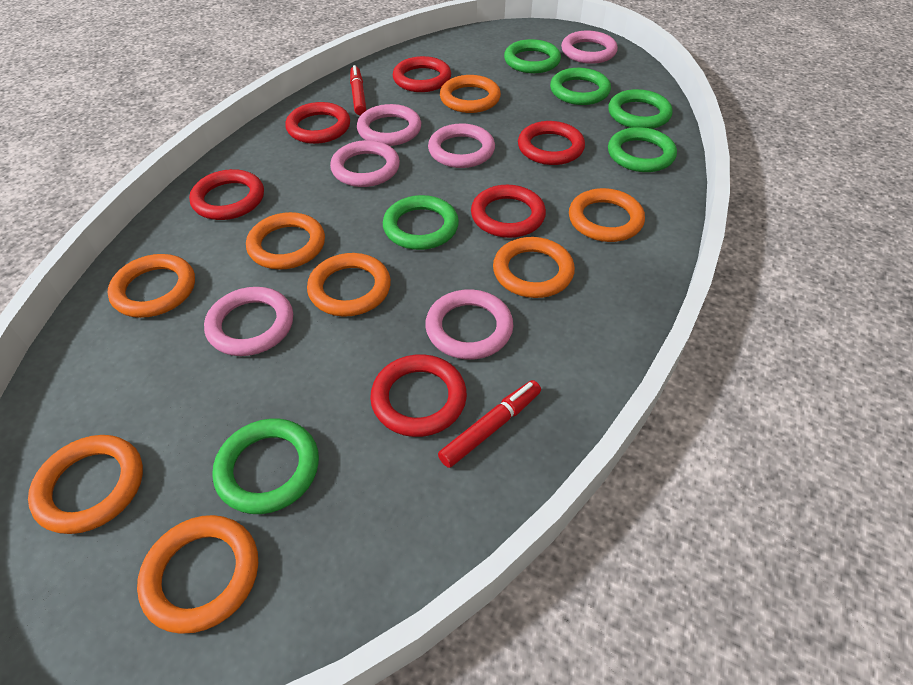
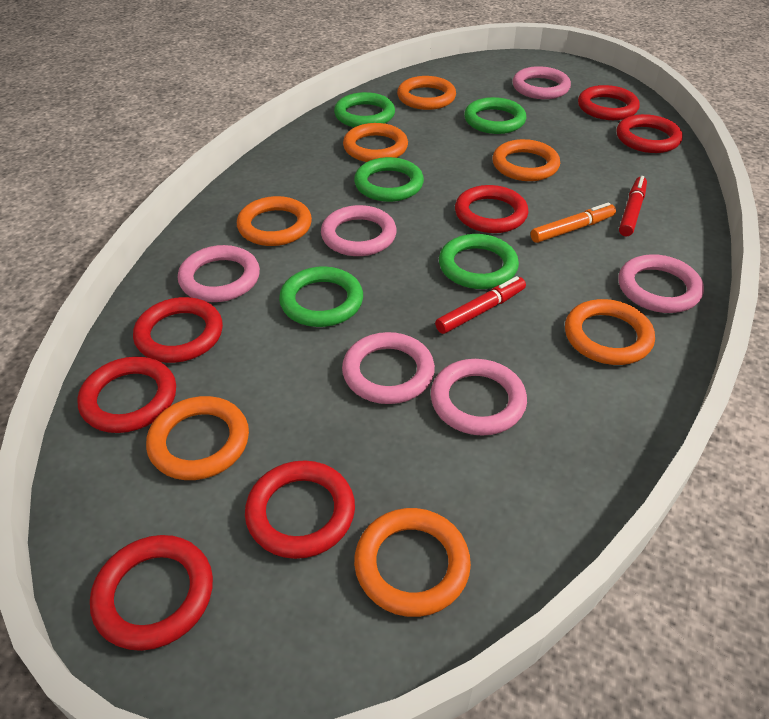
green ring: [212,418,319,514] [383,195,459,250] [504,39,561,73] [550,68,611,105] [608,89,673,129] [608,127,677,172] = 6 -> [279,266,363,327] [334,92,395,127] [354,157,424,202] [439,234,519,289] [464,97,526,134] = 5
orange marker: none = 0 -> [530,202,616,243] = 1
orange ring: [28,435,143,534] [108,254,195,318] [137,515,258,634] [246,212,325,269] [307,253,391,317] [440,75,501,113] [493,237,575,298] [569,188,645,242] = 8 -> [146,396,249,480] [237,196,312,246] [343,123,408,162] [354,508,471,617] [397,76,456,110] [493,139,560,181] [565,299,655,365] = 7
red ring: [189,169,264,220] [285,102,350,144] [370,354,467,437] [393,56,451,92] [471,185,546,238] [518,121,585,165] = 6 -> [77,357,176,433] [90,535,213,651] [133,297,223,363] [245,461,355,559] [455,185,528,233] [578,85,640,120] [617,114,683,153] = 7

